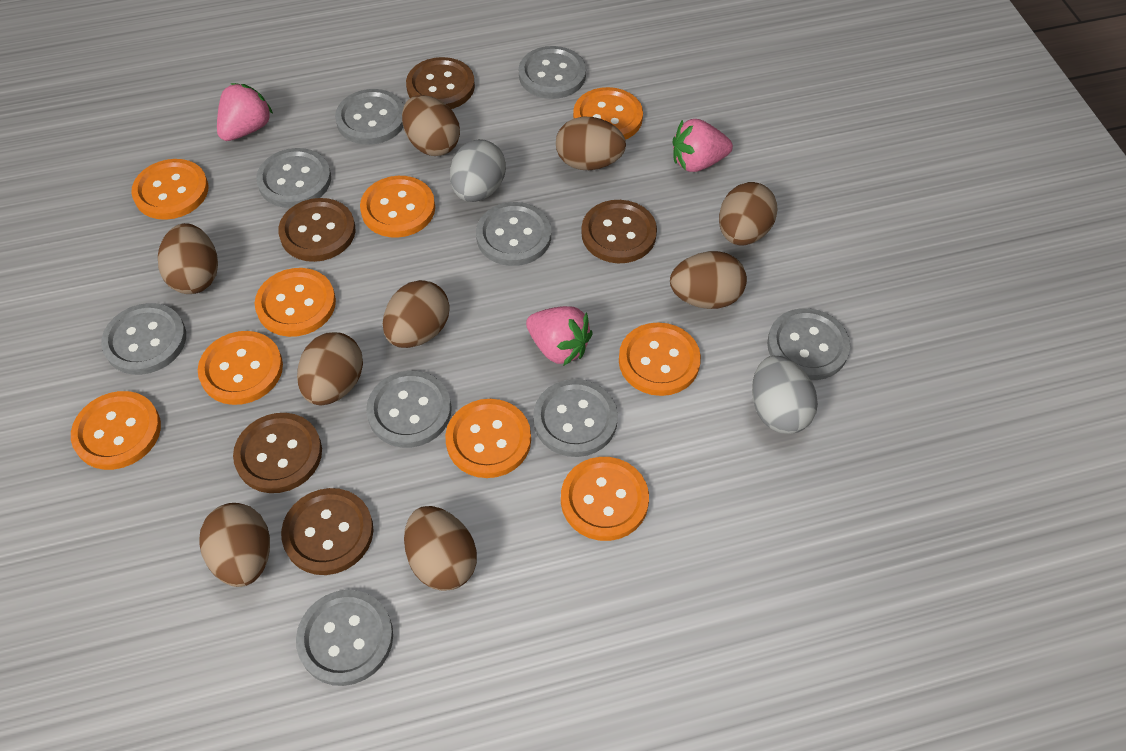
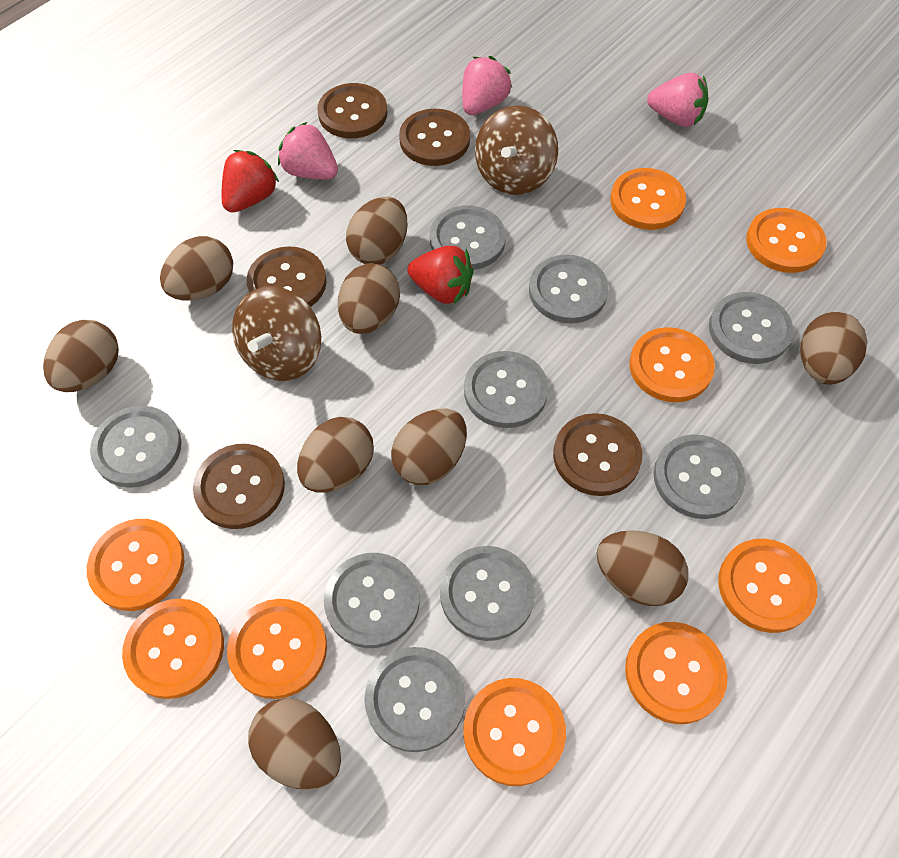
brown spinning top: none = 0 -> [232,286,321,381] [475,105,558,195] = 2
grey egg: [450,139,506,202] [752,356,818,434] = 2 -> none = 0
red strawberry: none = 0 -> [222,150,279,213] [407,246,474,304] = 2

